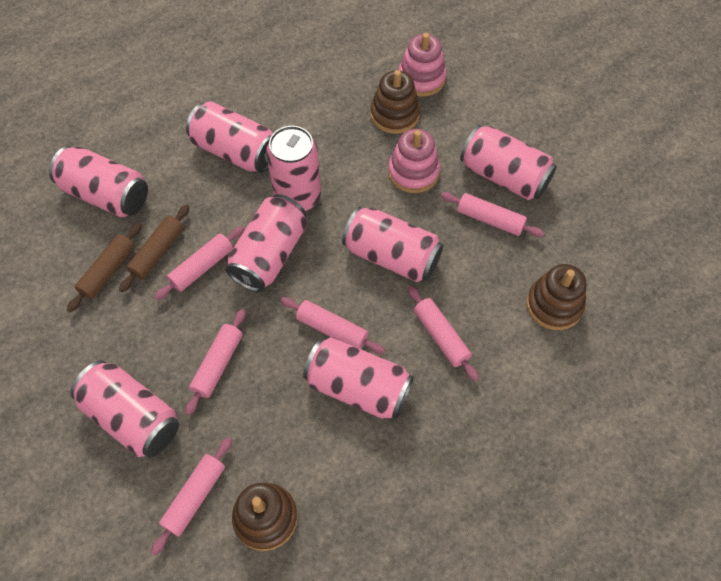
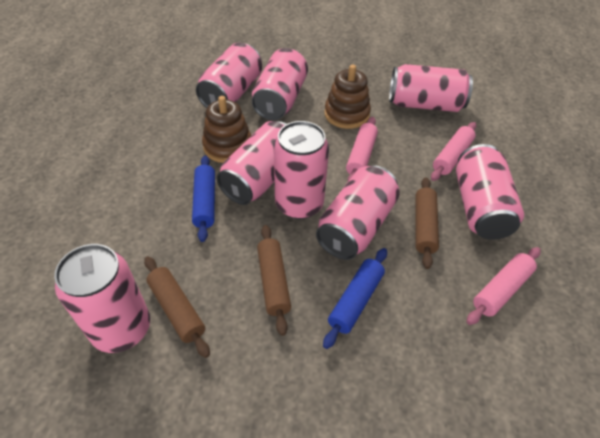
blue rolling pin: none = 0 -> [192,155,215,242] [323,248,387,349] = 2
brown rolling pin: [67,223,142,312] [119,205,190,292] = 2 -> [144,256,210,358] [257,225,291,336] [415,177,439,269] = 3
brown stacking toy: [232,483,298,551] [371,70,420,134] [526,264,587,330] = 3 -> [202,96,251,163] [324,65,371,129] = 2
pink rolling pin: [151,438,232,555] [155,226,244,300] [185,309,246,415] [281,297,385,354] [408,286,479,381] [441,192,544,237] = 6 -> [346,117,378,181] [431,122,476,181] [467,247,541,325] = 3
pink stacking toy: [388,129,440,193] [398,33,446,97] = 2 -> none = 0

